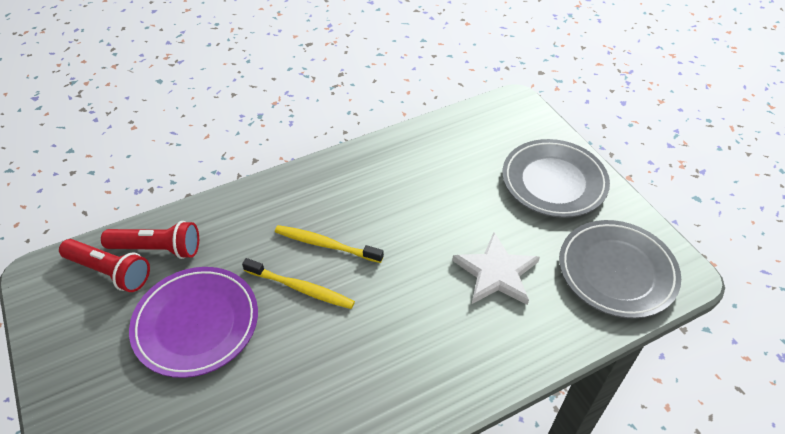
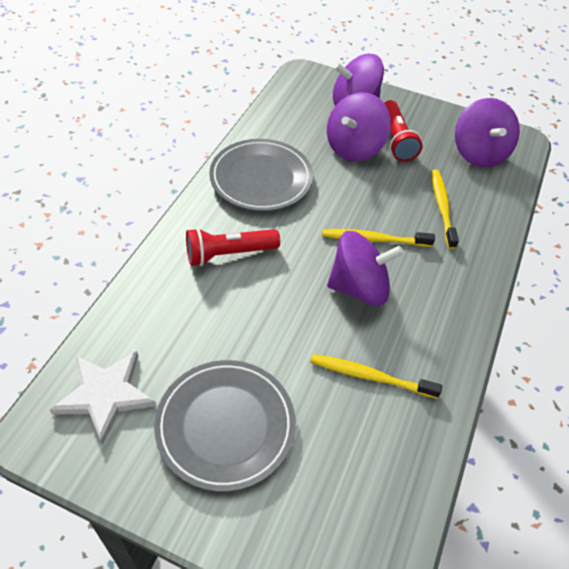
purple plate: [129,267,258,378] = 1 -> none = 0
purple spinning top: none = 0 -> [327,92,391,162] [327,231,404,306] [333,54,384,106] [455,98,520,167] = 4
yellow toothbrush: [242,258,355,309] [275,225,384,263] = 2 -> [310,354,442,399] [322,229,435,247] [431,170,459,249] = 3

